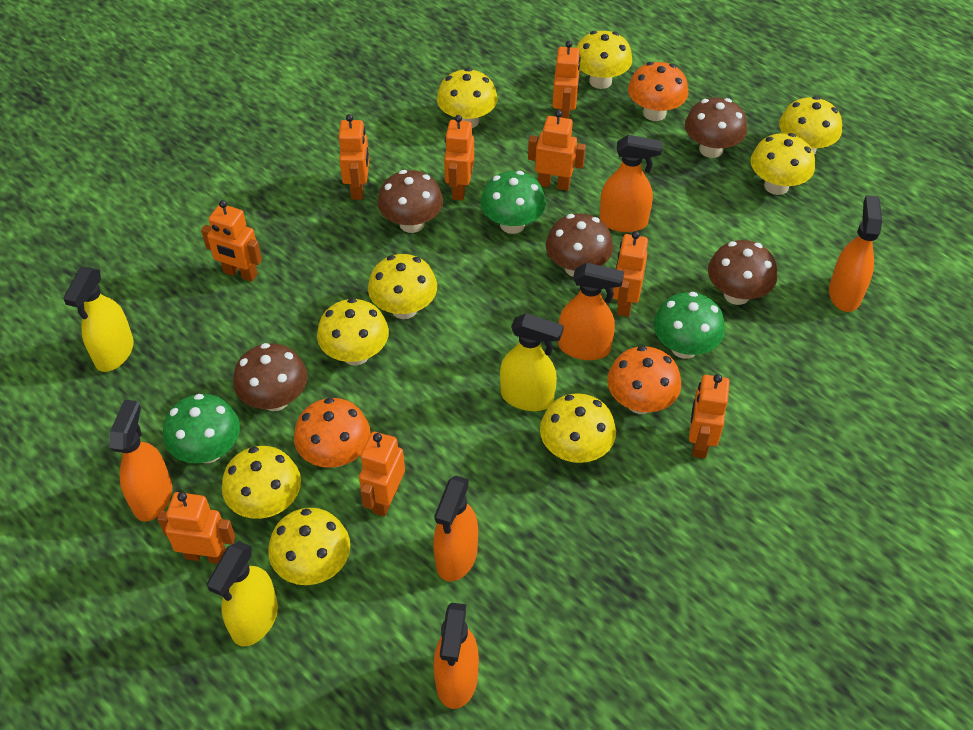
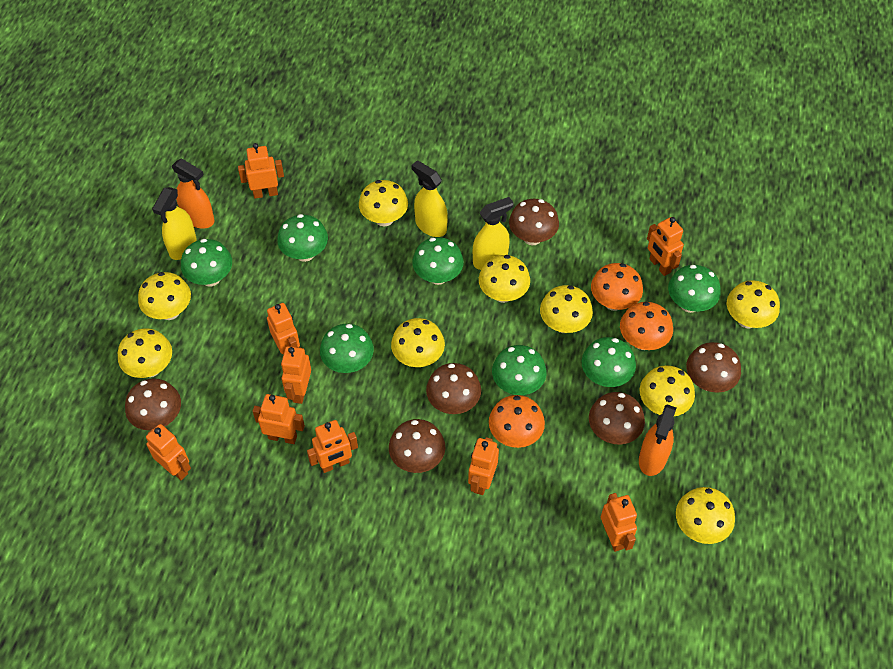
brown mushroom: [233,343,307,411] [378,170,443,233] [546,213,613,277] [685,97,747,158] [708,240,777,305] = 5 -> [125,378,181,430] [389,419,445,473] [426,363,481,414] [509,199,559,245] [589,392,645,444] [686,342,741,393] = 6
green mushroom: [163,394,240,463] [480,171,546,234] [653,292,725,359] = 3 -> [181,239,232,286] [277,214,328,262] [320,324,374,373] [412,237,464,285] [492,345,547,395] [582,337,636,387] [668,265,721,313] = 7
orange spray bottle: [109,400,172,521] [433,475,478,582] [433,603,479,709] [558,263,624,360] [599,135,663,232] [829,195,882,312] = 6 -> [172,158,215,229] [639,404,676,476] = 2

